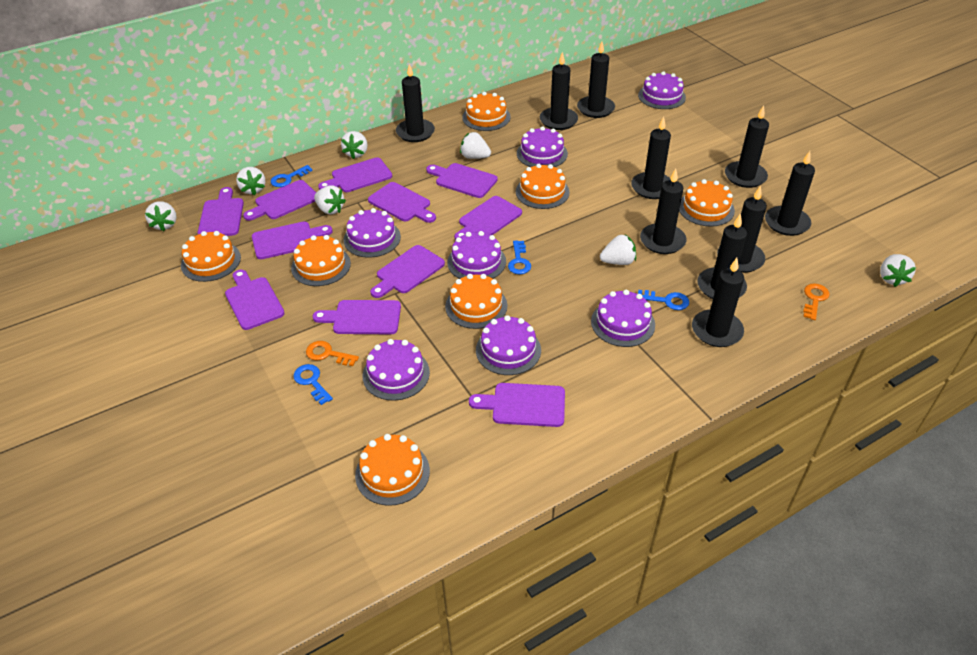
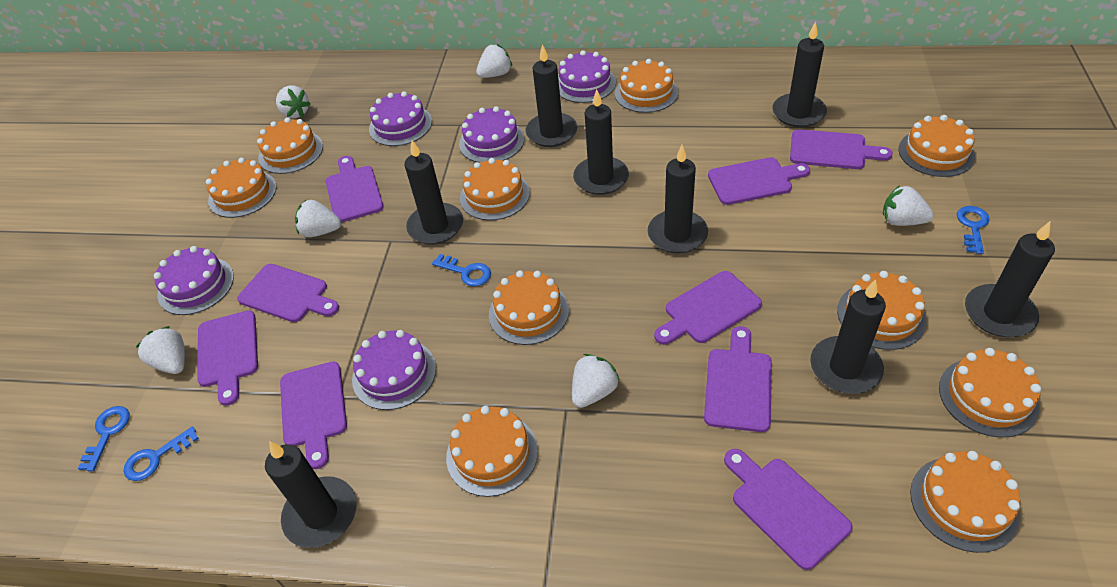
black candle: [396,64,435,142] [540,52,578,130] [577,42,615,118] [631,116,671,199] [640,169,687,254] [692,258,744,347] [697,213,747,299] [717,186,767,273] [725,106,769,188] [765,151,815,236] = 10 -> [265,441,357,548] [404,140,463,245] [525,44,577,147] [573,89,629,195] [648,145,708,254] [772,21,827,128] [810,279,886,394] [965,221,1055,337] = 8
orange cake: [181,231,241,282] [291,235,351,286] [355,434,430,506] [445,274,508,329] [462,92,511,131] [516,164,570,209] [679,179,735,227] = 7 -> [206,158,277,218] [257,117,323,174] [446,406,538,497] [460,158,530,220] [489,270,569,345] [615,59,678,113] [837,271,927,350] [898,115,975,177] [910,451,1020,553] [939,348,1041,438] = 10
orange key: [306,341,359,366] [803,283,830,320] = 2 -> none = 0
purple cake: [343,208,401,258] [363,339,430,401] [447,231,506,279] [476,315,541,375] [517,127,568,167] [591,290,655,347] [638,71,686,109] = 7 -> [154,246,234,315] [352,330,436,410] [369,91,432,146] [459,106,524,163] [558,50,616,103] = 5
purple cutting board: [198,187,244,236] [225,270,285,330] [243,180,316,221] [252,222,333,259] [313,300,401,334] [318,157,392,192] [368,182,436,223] [370,245,445,298] [426,163,498,198] [454,196,522,240] [469,383,565,427] = 11 -> [198,310,258,406] [237,264,339,322] [280,361,347,469] [326,156,384,223] [654,271,762,345] [704,326,772,432] [708,157,810,205] [724,449,852,570] [790,129,893,169] = 9
white strawberry: [145,201,177,231] [236,167,266,195] [314,185,346,215] [341,131,368,159] [460,132,491,159] [600,235,636,265] [880,254,916,287] = 7 -> [136,326,185,374] [276,85,310,118] [295,200,341,237] [476,44,512,78] [572,354,620,408] [883,185,934,226] = 6

